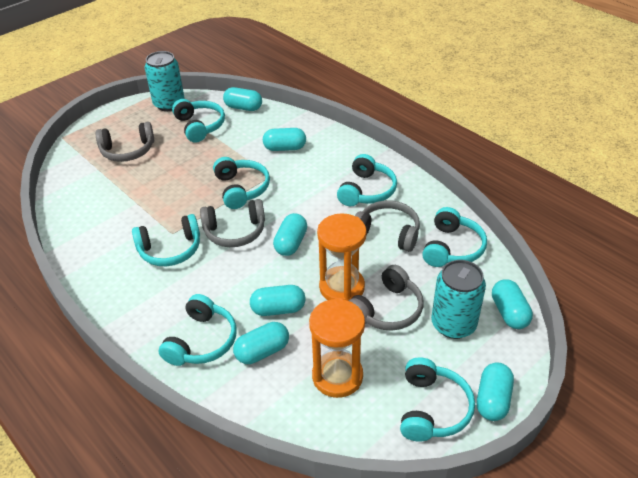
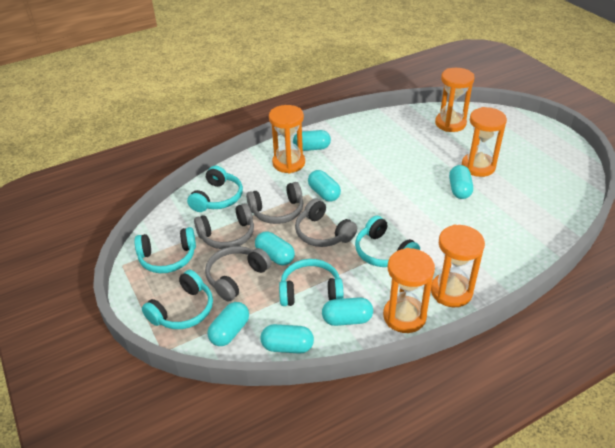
orange hourglass: [309,298,365,398] [317,213,367,301] = 2 -> [269,105,305,174] [383,248,435,333] [431,224,485,307] [435,68,475,132] [462,107,507,177] = 5
turquoise can: [145,51,185,111] [431,260,486,339] = 2 -> none = 0
turquoise headphones: [132,214,200,266] [159,294,237,366] [172,99,225,143] [213,157,270,209] [337,154,397,207] [400,357,475,442] [422,207,487,267] = 7 -> [134,227,196,273] [142,270,213,329] [187,166,243,212] [279,259,344,306] [355,216,420,267] = 5

